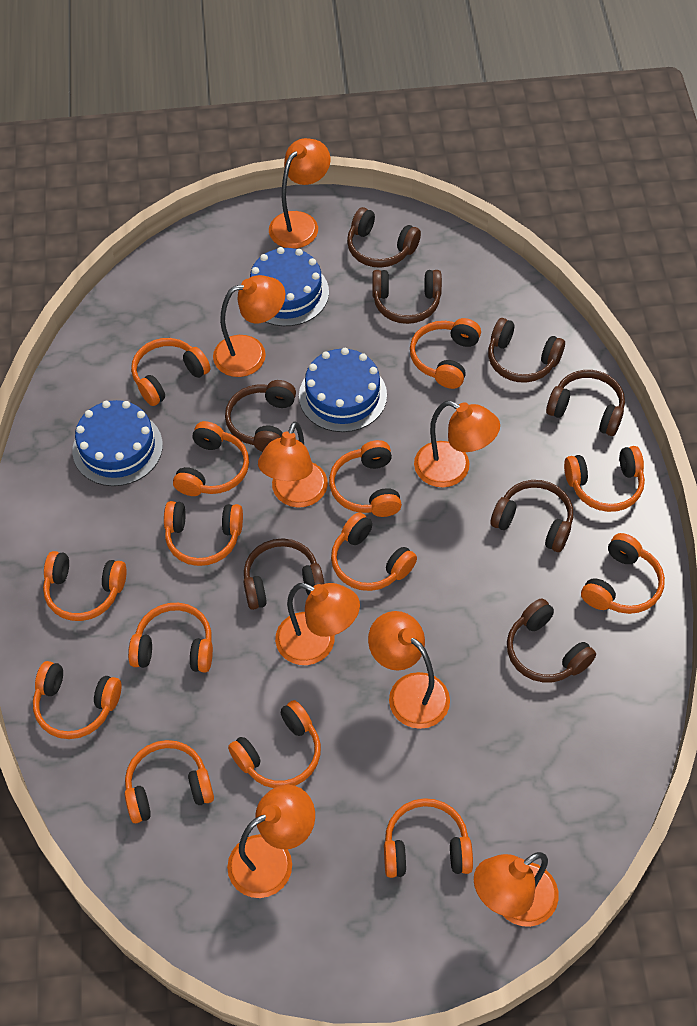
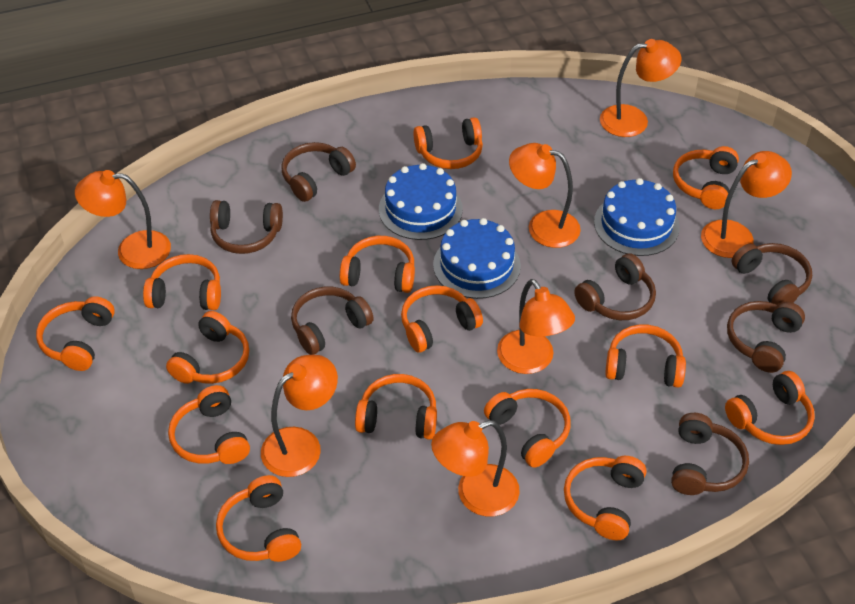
brown headphones: [225,380,296,452] [243,538,325,610] [347,207,421,268] [372,270,442,324] [488,318,565,383] [491,480,573,552] [507,598,596,683] [546,370,625,436] = 8 -> [210,200,283,254] [281,142,356,202] [291,286,374,355] [574,253,656,320] [671,413,749,495] [727,301,805,373] [732,243,812,305] = 7
orange lamp: [213,275,285,377] [227,785,315,898] [258,421,328,508] [269,138,330,249] [275,583,360,665] [368,611,450,729] [414,401,500,487] [474,852,559,927] = 8 -> [75,170,171,269] [261,355,338,477] [431,420,520,517] [497,279,575,374] [509,143,581,248] [600,39,681,137] [701,151,792,258] = 7

